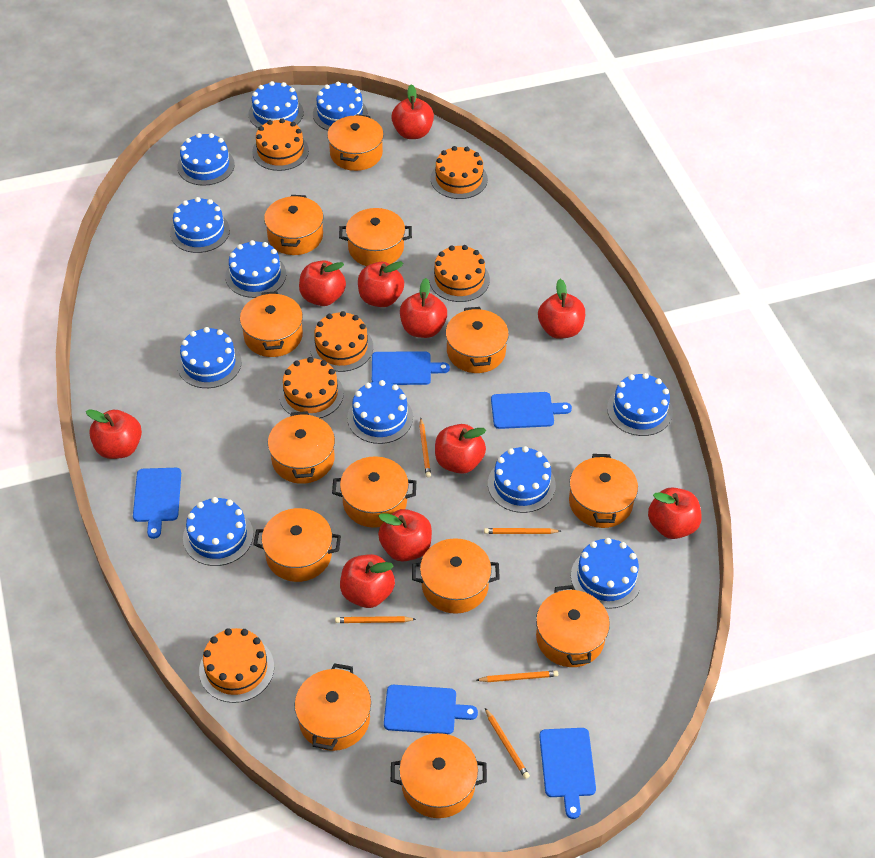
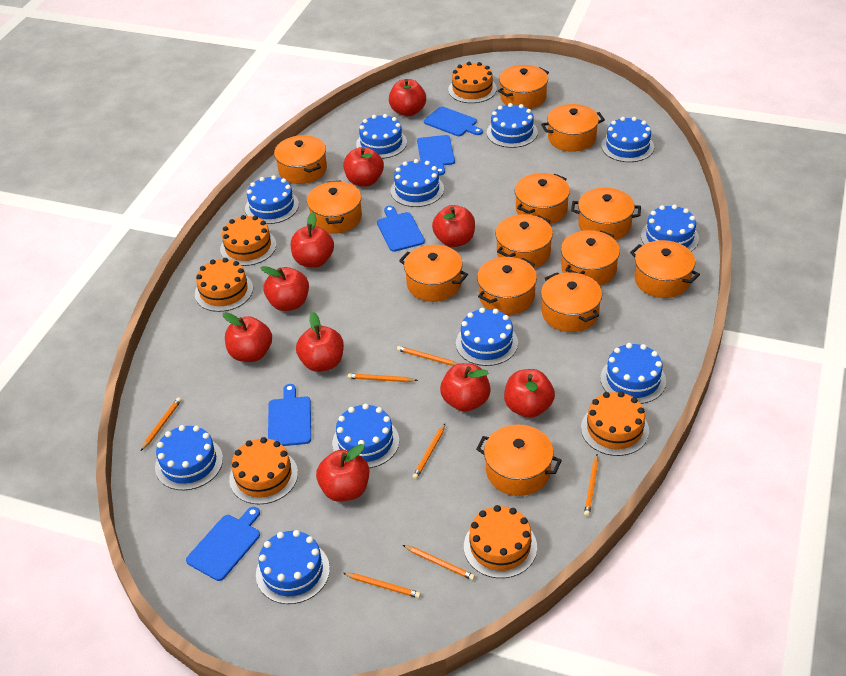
orange pencil: [335,616,416,623] [419,418,431,478] [476,670,558,682] [484,528,561,534] [485,708,530,779] = 5 -> [141,397,181,451] [343,573,421,598] [348,373,418,382] [397,346,458,366] [403,545,475,580] [412,424,445,479] [584,454,599,517] = 7

